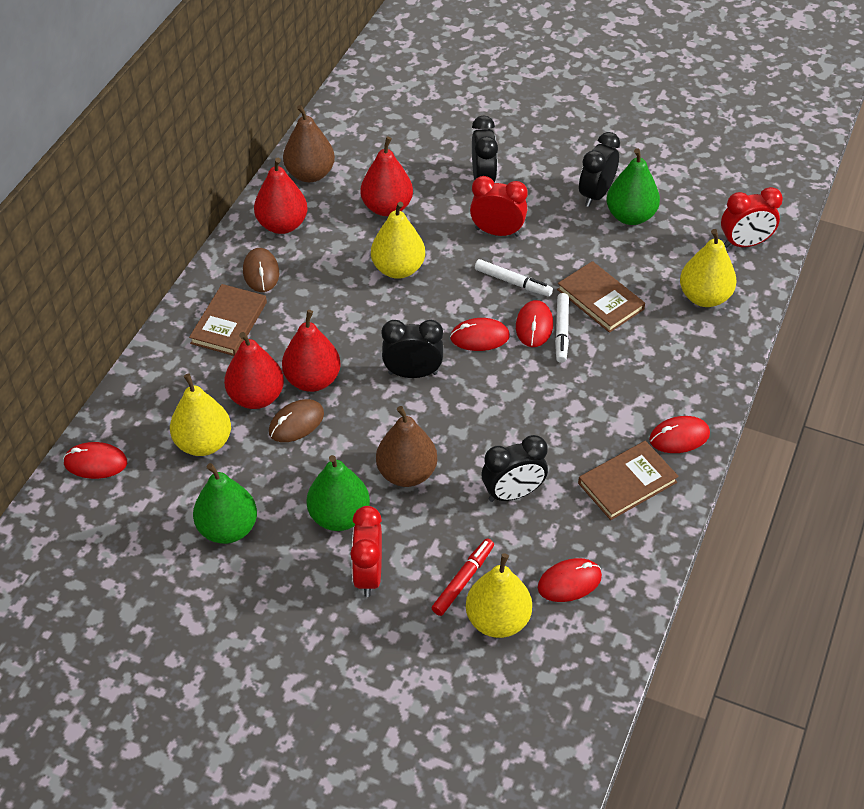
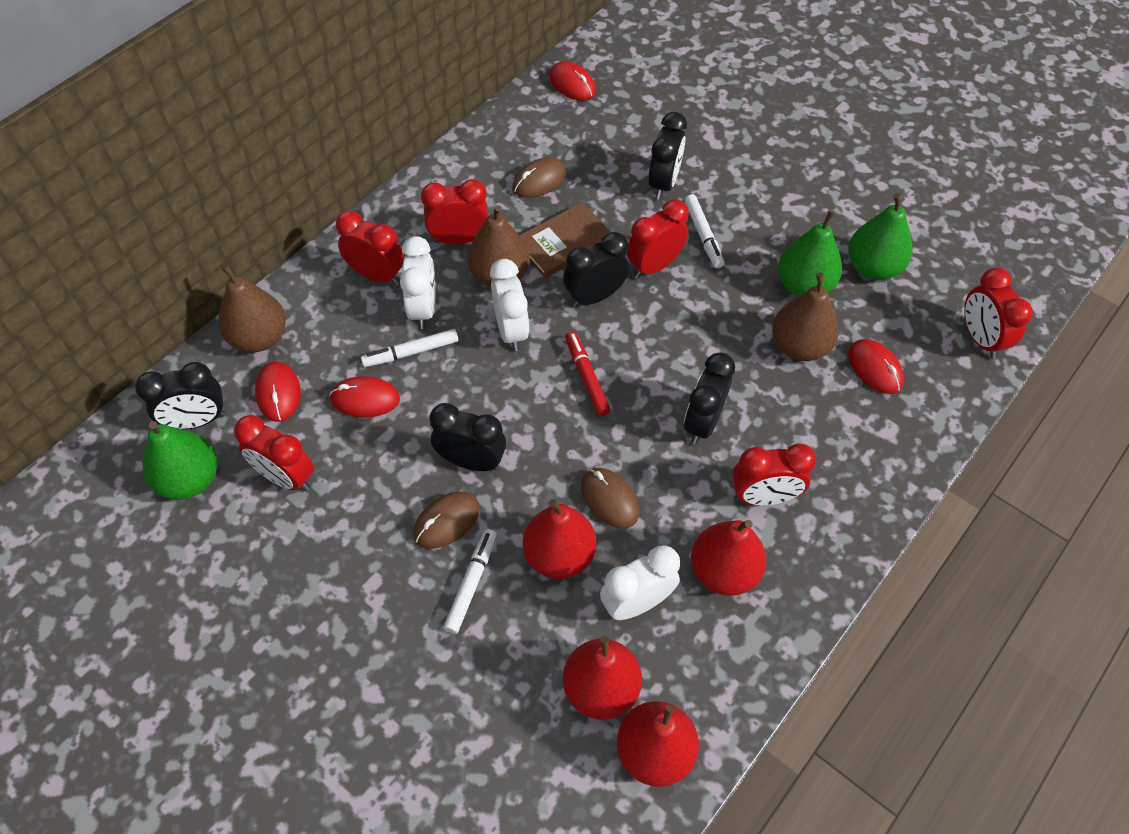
black clock: [382,320,443,378] [472,116,498,182] [482,435,548,502] [579,132,620,207] = 4 -> [135,362,225,429] [429,403,506,471] [563,232,629,308] [648,112,687,200] [684,352,735,444] = 5
brown book: [189,284,267,356] [557,261,645,333] [578,441,679,520] = 3 -> [520,202,611,278] = 1
brown mouse: [243,248,279,292] [269,399,324,442] = 2 -> [413,492,480,549] [512,158,566,198] [581,468,639,529] = 3
brown pear: [283,105,335,182] [376,406,437,487] = 2 -> [218,264,286,352] [467,205,530,288] [772,272,839,361] = 3
red clock: [350,506,382,597] [470,176,528,237] [721,187,783,248] = 3 -> [234,415,314,491] [336,211,404,285] [421,179,489,244] [627,199,689,279] [732,444,816,506] [964,267,1033,359] = 6
red mouse: [63,442,127,479] [450,318,510,351] [516,300,553,347] [538,558,602,602] [649,416,710,453] = 5 -> [255,362,300,422] [329,376,400,417] [549,61,596,101] [848,339,904,394] = 4
white clock: none = 0 -> [400,236,436,329] [490,259,529,351] [600,546,680,620] = 3
white marker: [475,259,553,297] [555,293,569,363] = 2 -> [361,329,459,367] [443,529,497,634] [685,194,724,268] = 3
yellow pear: [170,374,231,456] [371,202,425,279] [466,553,532,638] [680,229,737,307] = 4 -> none = 0

